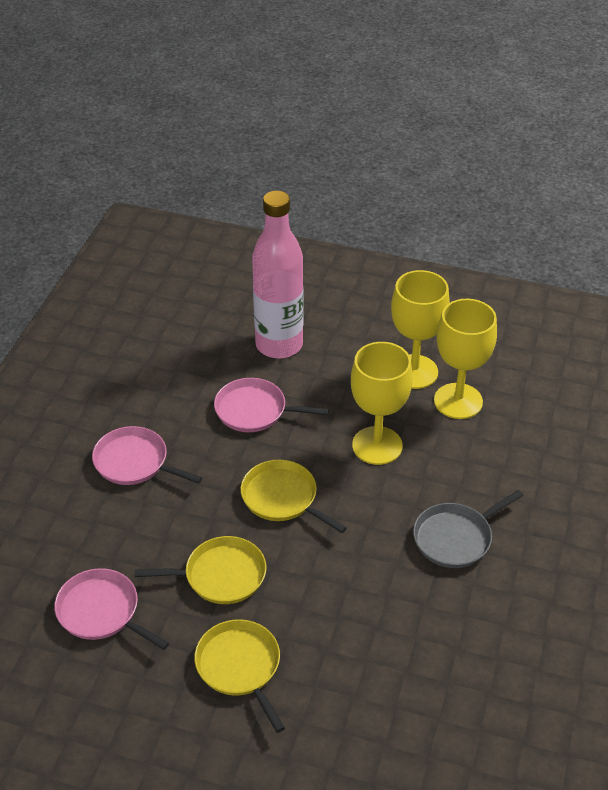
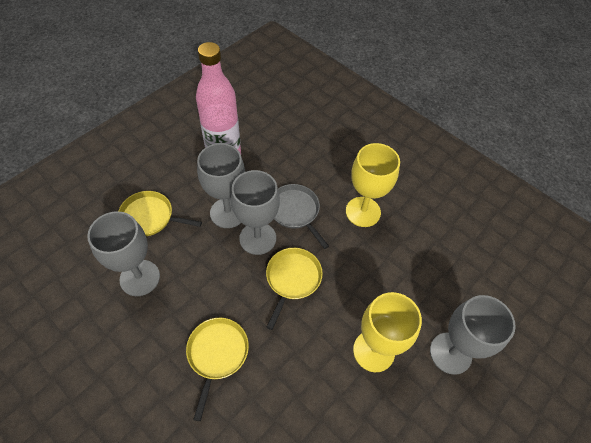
grey goblet: none = 0 -> [87,211,160,296] [197,143,245,228] [231,170,280,255] [430,295,516,375] = 4
pink pan: [54,568,169,650] [92,426,203,485] [214,378,329,432] = 3 -> none = 0
yellow goblet: [351,342,413,465] [391,270,450,389] [434,299,497,419] = 3 -> [346,143,400,227] [353,292,422,372] = 2

